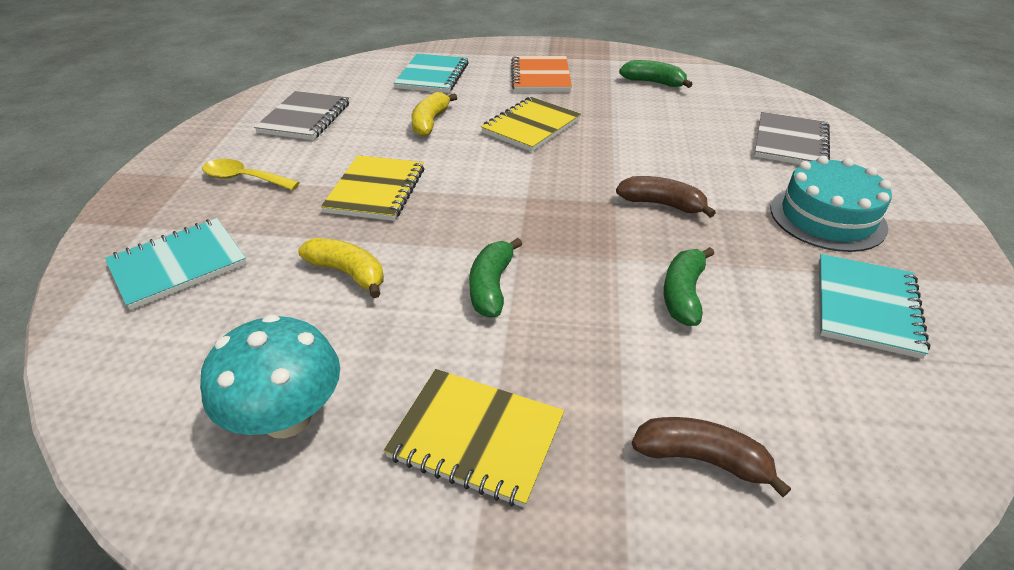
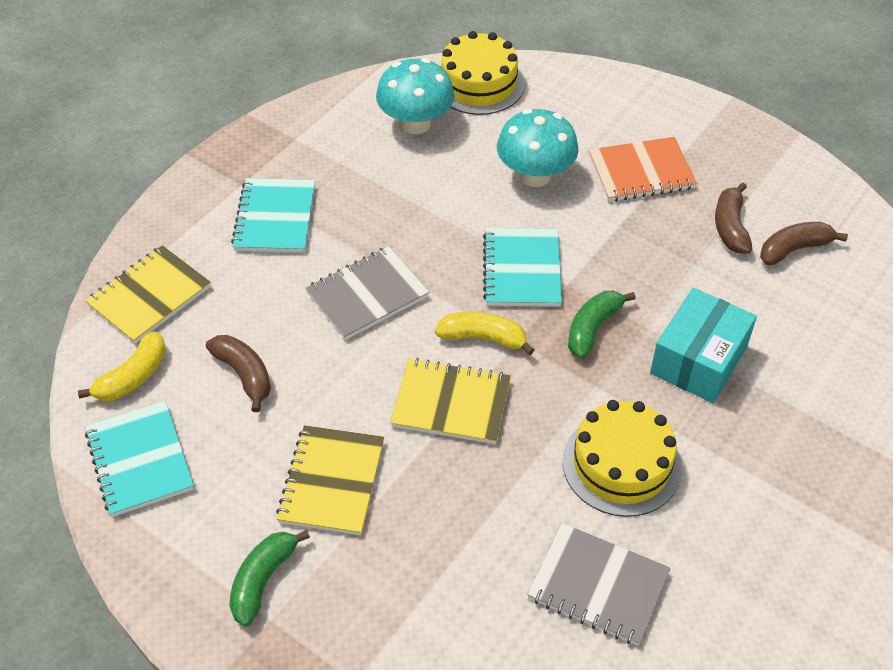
brown banana: [616,176,716,218] [632,417,791,497] = 2 -> [206,335,271,412] [715,182,752,254] [760,222,848,265] = 3
green banana: [469,238,522,317] [619,60,693,88] [664,247,714,326] = 3 -> [229,530,310,627] [568,291,636,359] = 2
turquoise box: none = 0 -> [650,288,757,403] = 1
turquoise cake: [770,156,892,252] = 1 -> none = 0
turquoise mushroom: [200,314,340,438] = 1 -> [376,58,455,134] [497,109,578,187] = 2
yellow cake: none = 0 -> [441,31,525,115] [563,400,682,517] = 2
yellow spoon: [202,159,300,190] = 1 -> none = 0

